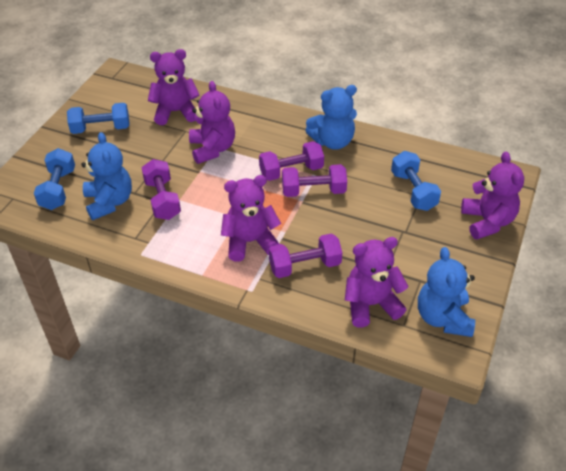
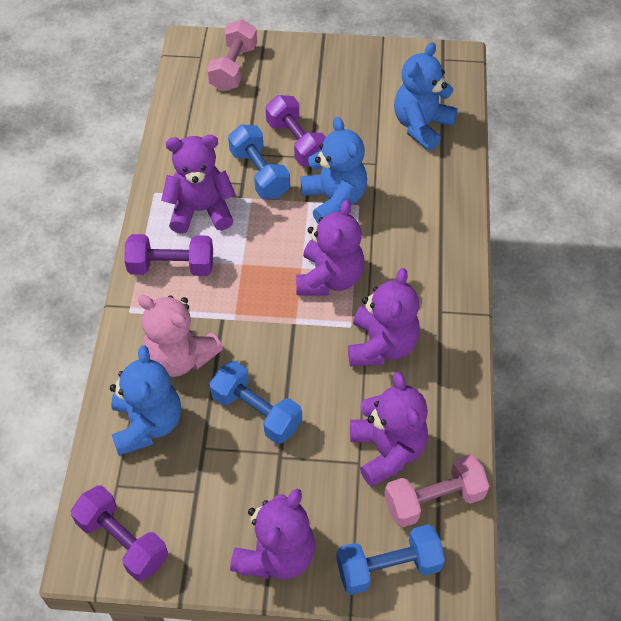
pink dumbbell: none = 0 -> [207,19,257,91] [384,454,489,528] = 2
pink teddy bear: none = 0 -> [138,295,223,377] = 1
purple dumbbell: [141,159,181,220] [259,141,324,181] [269,234,342,278] [282,164,347,197] = 4 -> [71,485,168,581] [124,234,213,276] [266,95,326,166] = 3

